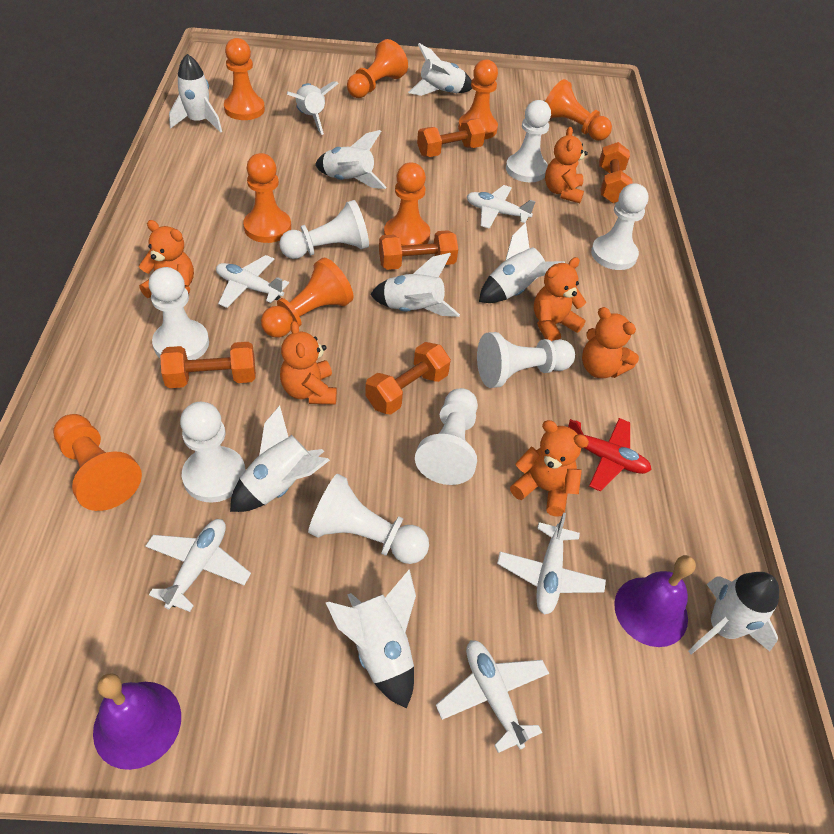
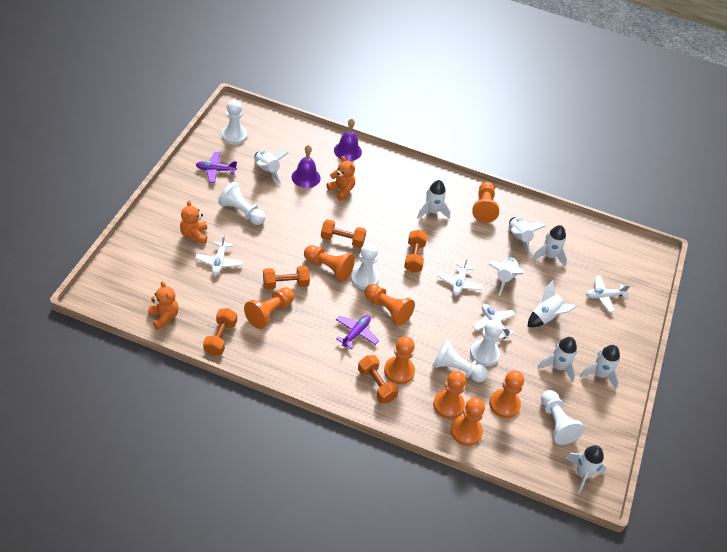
orange teddy bear: [139,220,194,298] [280,321,337,405] [510,420,589,517] [534,257,586,342] [545,127,588,203] [582,307,639,378] = 6 -> [148,281,179,330] [180,200,207,244] [326,156,355,201] = 3
purple plane: none = 0 -> [196,152,237,183] [336,315,379,349] = 2
red plane: [568,418,652,492] = 1 -> none = 0
white pawn: [149,267,209,360] [180,402,246,503] [279,200,369,259] [308,474,429,564] [415,388,478,485] [477,332,575,388] [506,100,551,182] [591,183,649,270] = 8 -> [218,182,265,225] [222,100,247,145] [351,243,379,290] [432,339,488,382] [470,320,503,367] [541,390,584,445] = 6
white plane: [146,519,251,612] [216,255,289,308] [436,640,549,753] [467,185,536,229] [497,512,606,615] = 5 -> [195,235,243,275] [437,257,483,296] [473,304,515,339] [586,276,630,312] = 4

